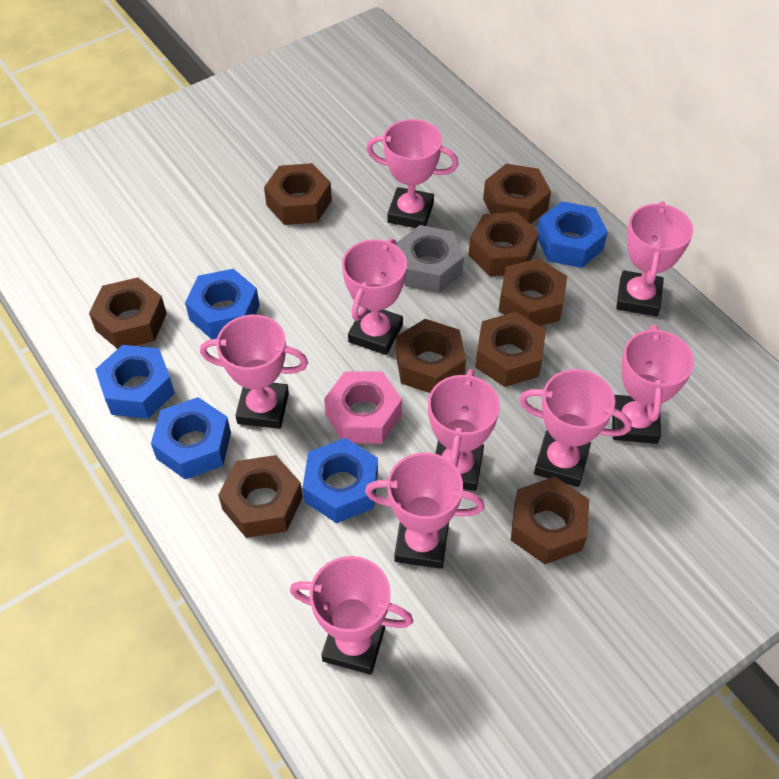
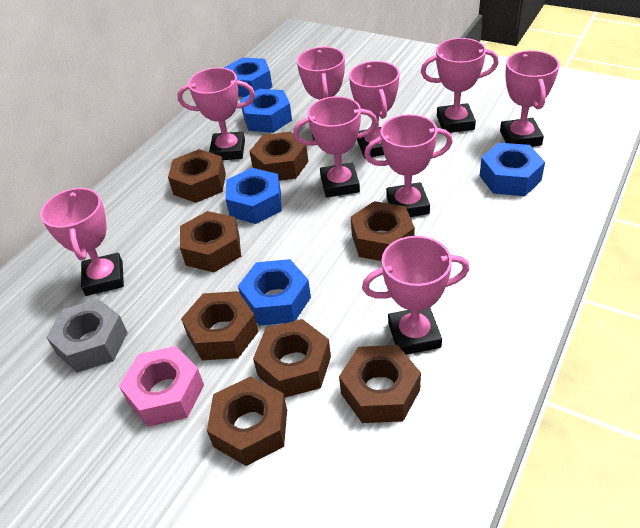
brown nut: [89,277,167,349] [218,455,303,538] [264,163,332,225] [396,319,466,393] [469,212,539,276] [475,312,546,387] [483,164,551,225] [498,258,567,326] [511,477,589,564] = 9 -> [168,149,226,203] [180,211,241,272] [181,291,258,360] [207,376,287,466] [249,132,308,181] [253,319,331,398] [339,345,421,423] [351,201,415,261] = 8

